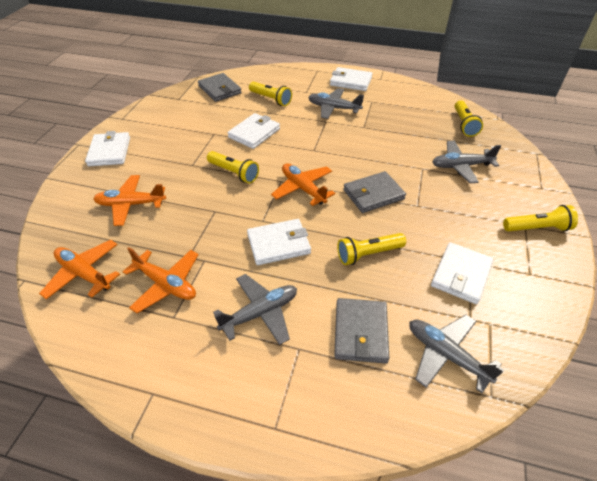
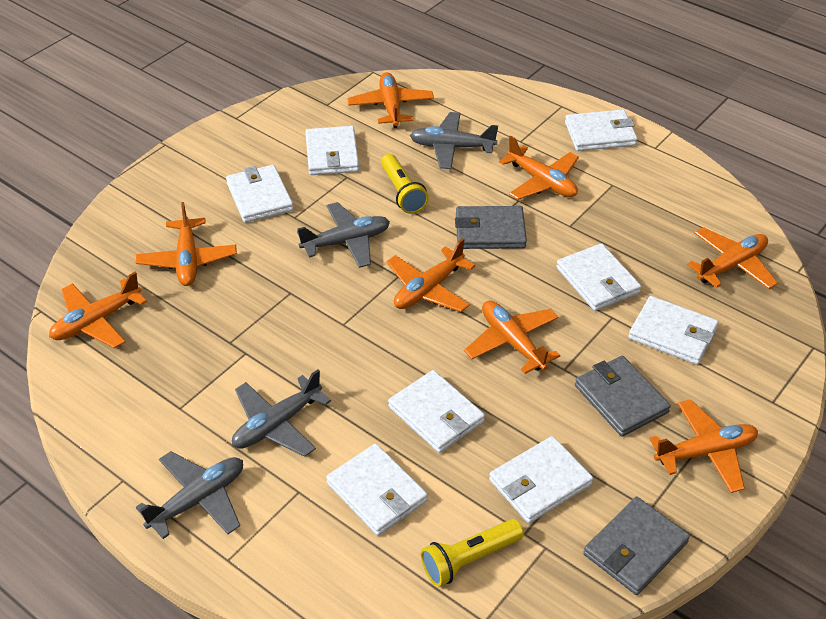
orange plane: [39,240,120,299] [93,175,166,226] [123,247,199,313] [271,163,335,206] = 4 -> [49,272,147,348] [136,202,237,286] [347,72,434,128] [387,238,475,312] [464,301,560,374] [499,136,579,200] [649,399,758,493] [687,227,778,289] = 8
white wallet: [85,131,130,166] [227,113,280,149] [247,219,311,265] [330,67,373,91] [431,242,493,304] = 5 -> [226,165,294,223] [305,126,359,175] [326,443,428,536] [388,370,485,453] [489,436,593,523] [556,243,641,311] [565,109,637,151] [628,296,719,365] = 8
yellow flashlight: [207,151,259,183] [249,82,292,106] [337,233,406,265] [454,100,483,137] [503,205,578,232] = 5 -> [381,154,429,214] [421,519,524,587] = 2

